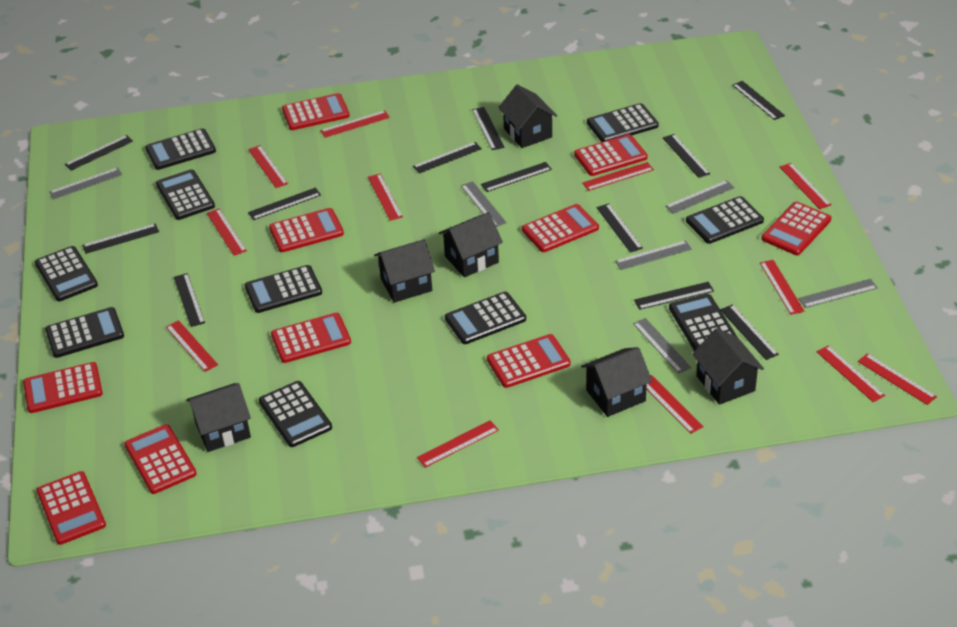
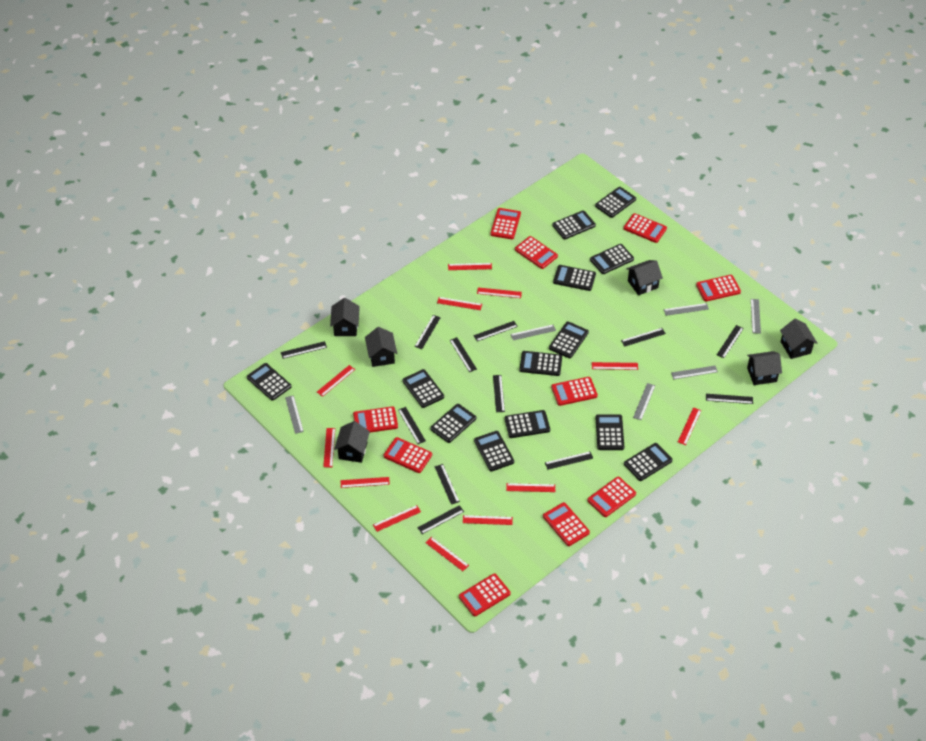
black calculator: [35,246,98,301] [45,307,124,358] [145,128,216,170] [156,169,215,220] [245,265,322,313] [259,381,332,447] [445,292,526,344] [587,103,659,142] [669,294,737,351] [686,196,764,244] = 10 -> [247,363,291,401] [403,369,444,408] [430,404,476,443] [474,431,514,471] [504,410,550,438] [520,351,562,376] [549,322,589,358] [552,210,596,239] [553,265,596,291] [590,244,634,274] [595,187,636,218] [596,415,624,450] [624,443,673,481] = 13

